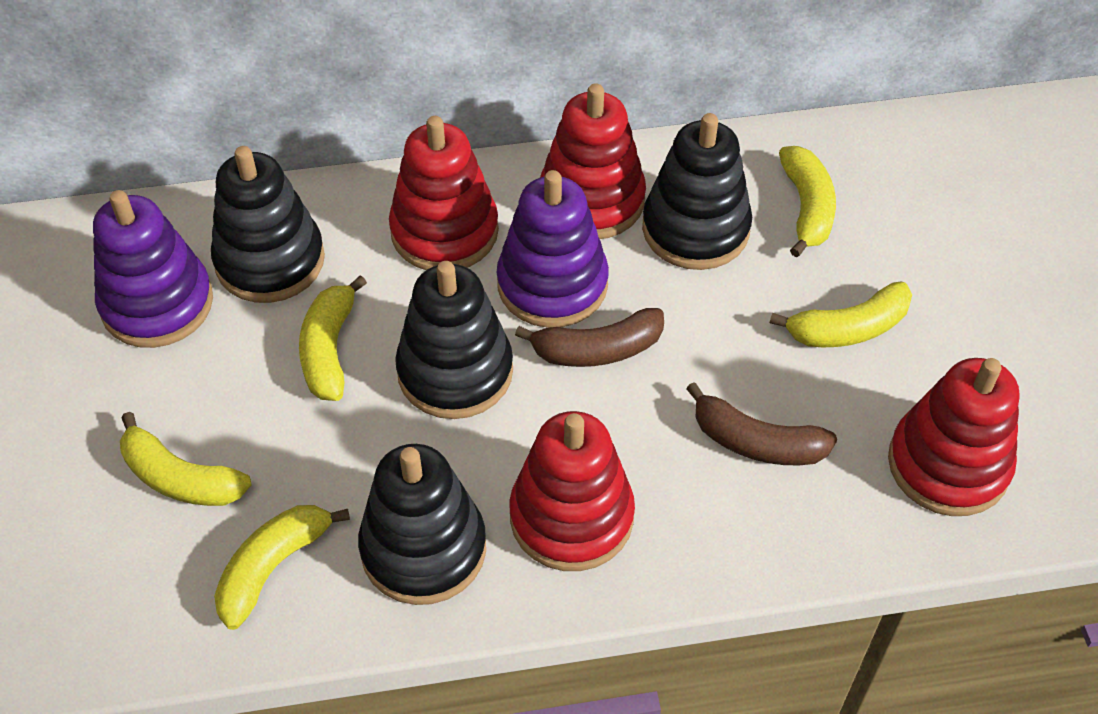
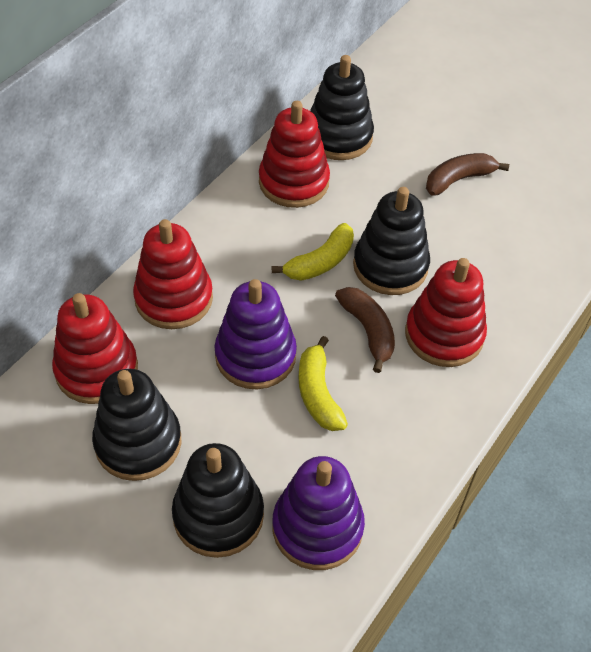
yellow banana: [120,412,251,506] [214,505,350,630] [299,275,367,401] [770,282,912,347] [779,146,836,257] = 5 -> [272,223,354,281] [298,336,348,431] = 2

